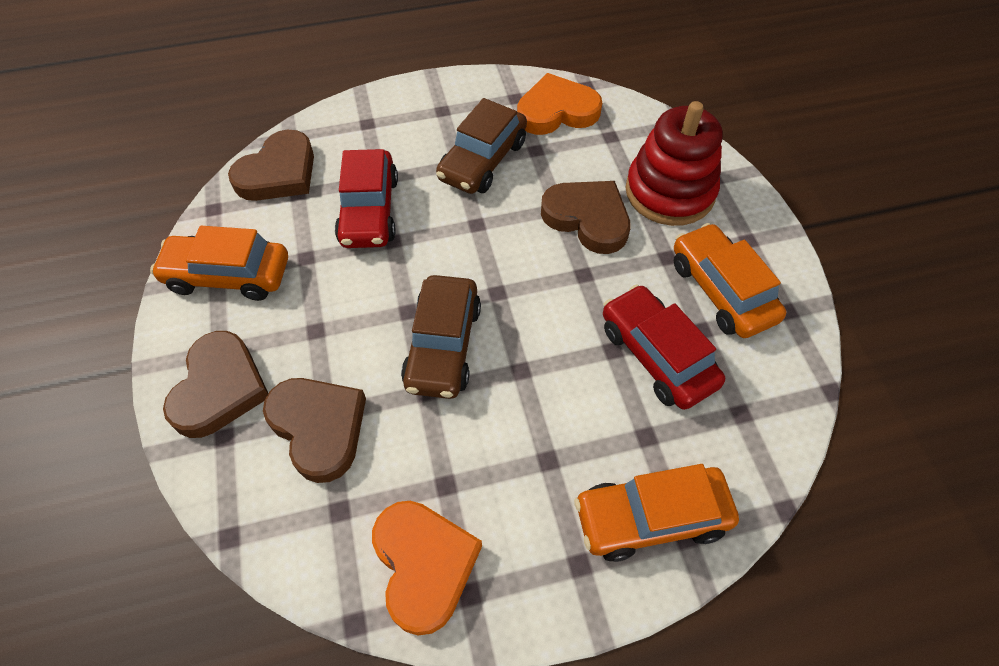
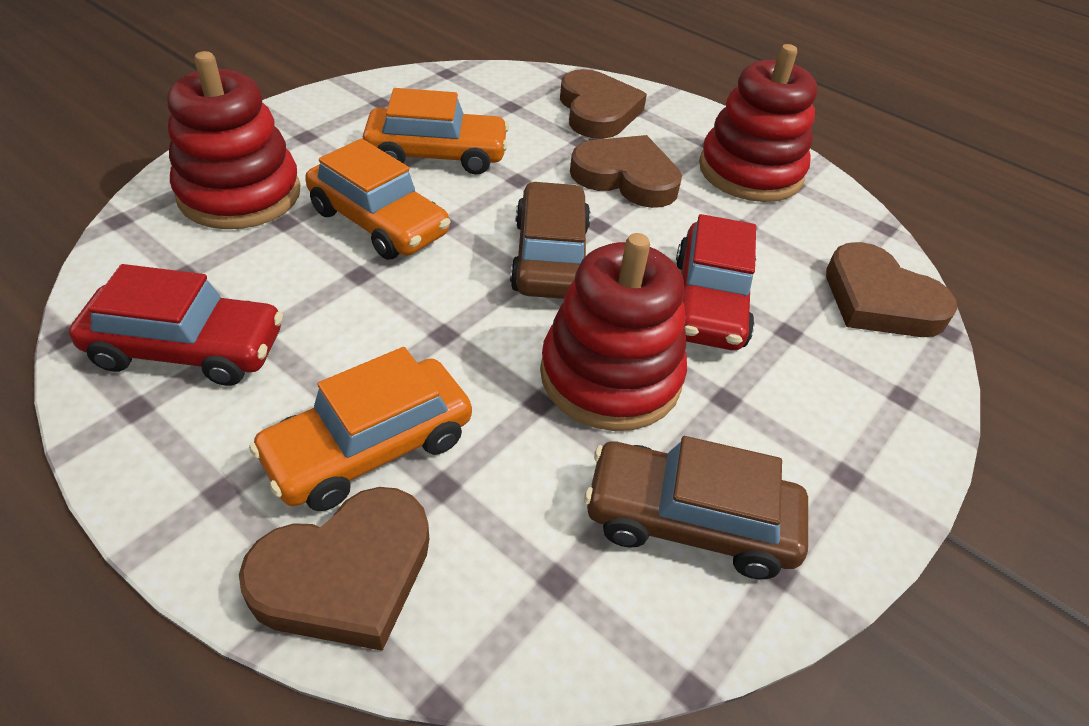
orange heart: [372,501,482,636] [517,73,602,135] = 2 -> none = 0
red stacking toy: [626,101,722,226] = 1 -> [167,51,301,229] [540,233,687,431] [699,44,817,202] = 3

